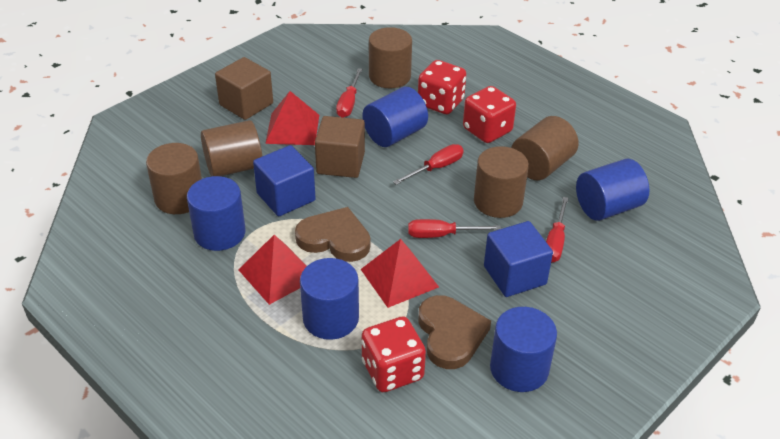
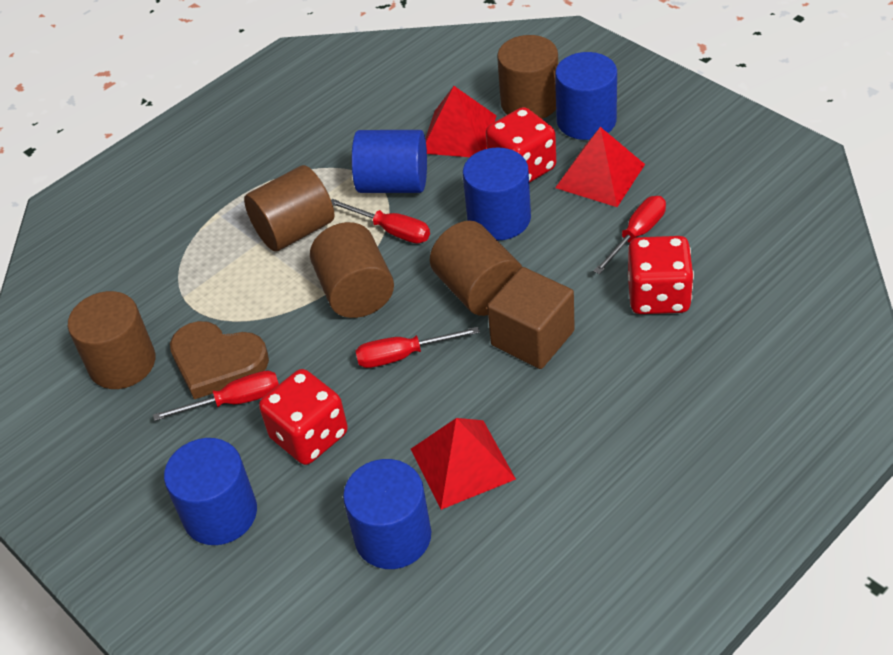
blue cube: [253,145,316,216] [484,221,553,297] = 2 -> none = 0
brown cube: [215,57,273,120] [315,116,365,178] = 2 -> [487,267,575,369] = 1
brown heart: [295,207,370,262] [418,295,491,369] = 2 -> [170,321,269,399] = 1

